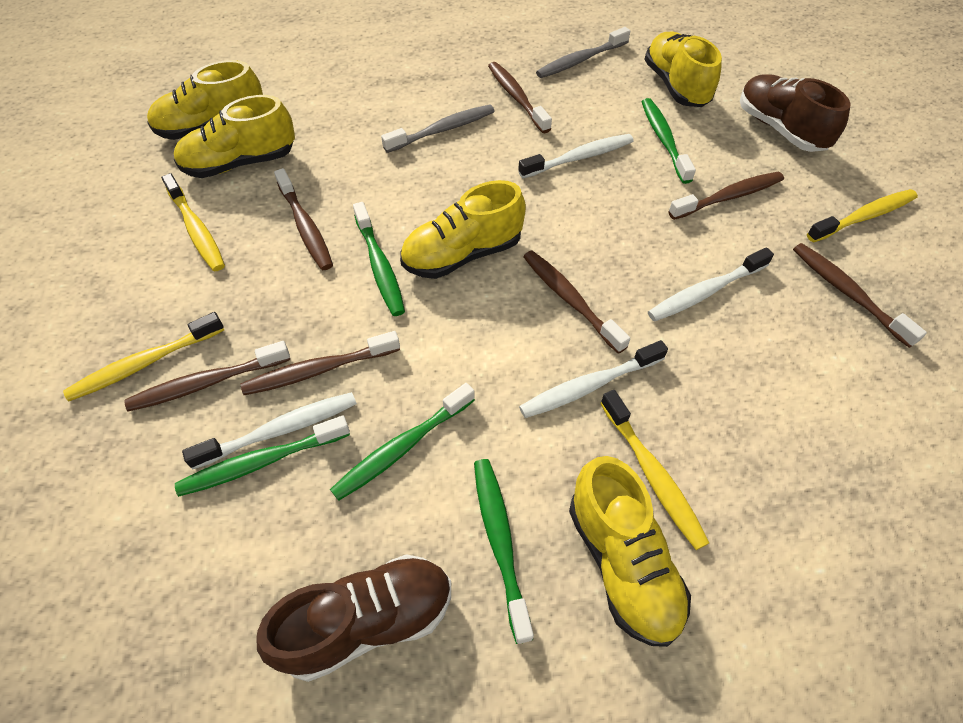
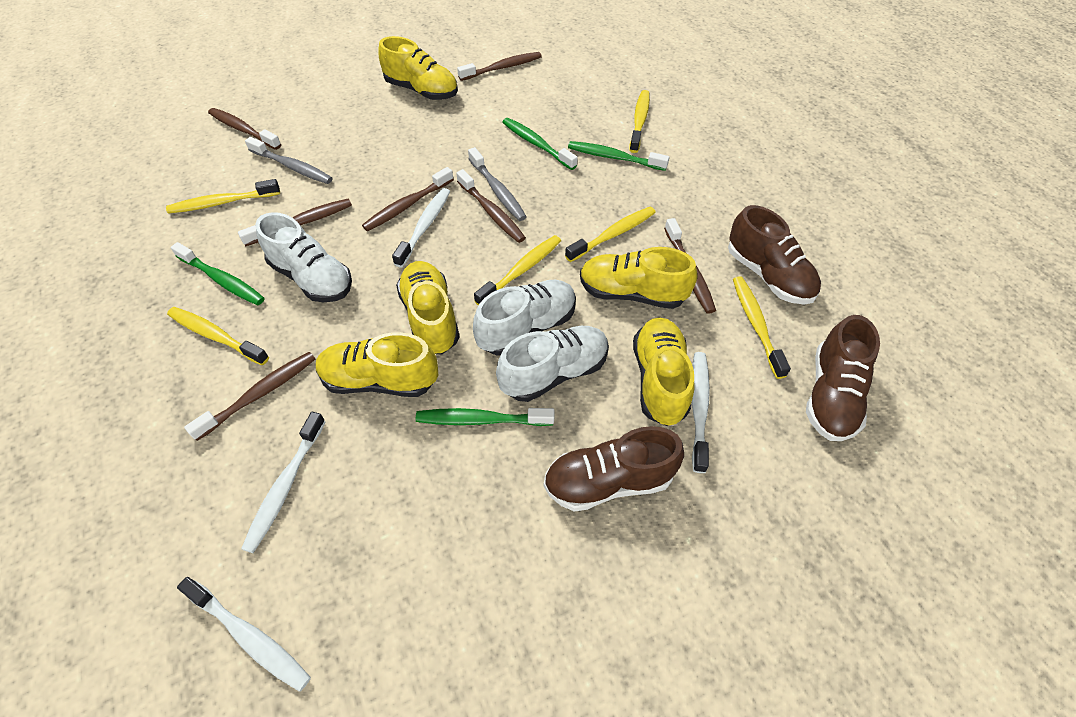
brown shoe: [257,554,451,682] [740,74,851,152] = 2 -> [544,426,684,512] [728,205,821,304] [806,315,880,441] = 3
green toothbrush: [175,416,350,497] [330,383,475,501] [353,202,405,316] [474,459,534,644] [641,98,696,184] = 5 -> [171,242,265,305] [416,408,555,426] [502,118,578,170] [568,141,670,171] = 4
white shoe: none = 0 -> [255,212,352,302] [473,280,576,355] [496,326,609,402] = 3
yellow toothbrush: [63,312,224,401] [161,173,225,271] [600,390,709,550] [807,189,918,243] = 4 -> [166,179,280,214] [167,307,269,365] [474,235,561,306] [565,207,656,262] [629,90,650,153] [733,276,791,379] = 6

